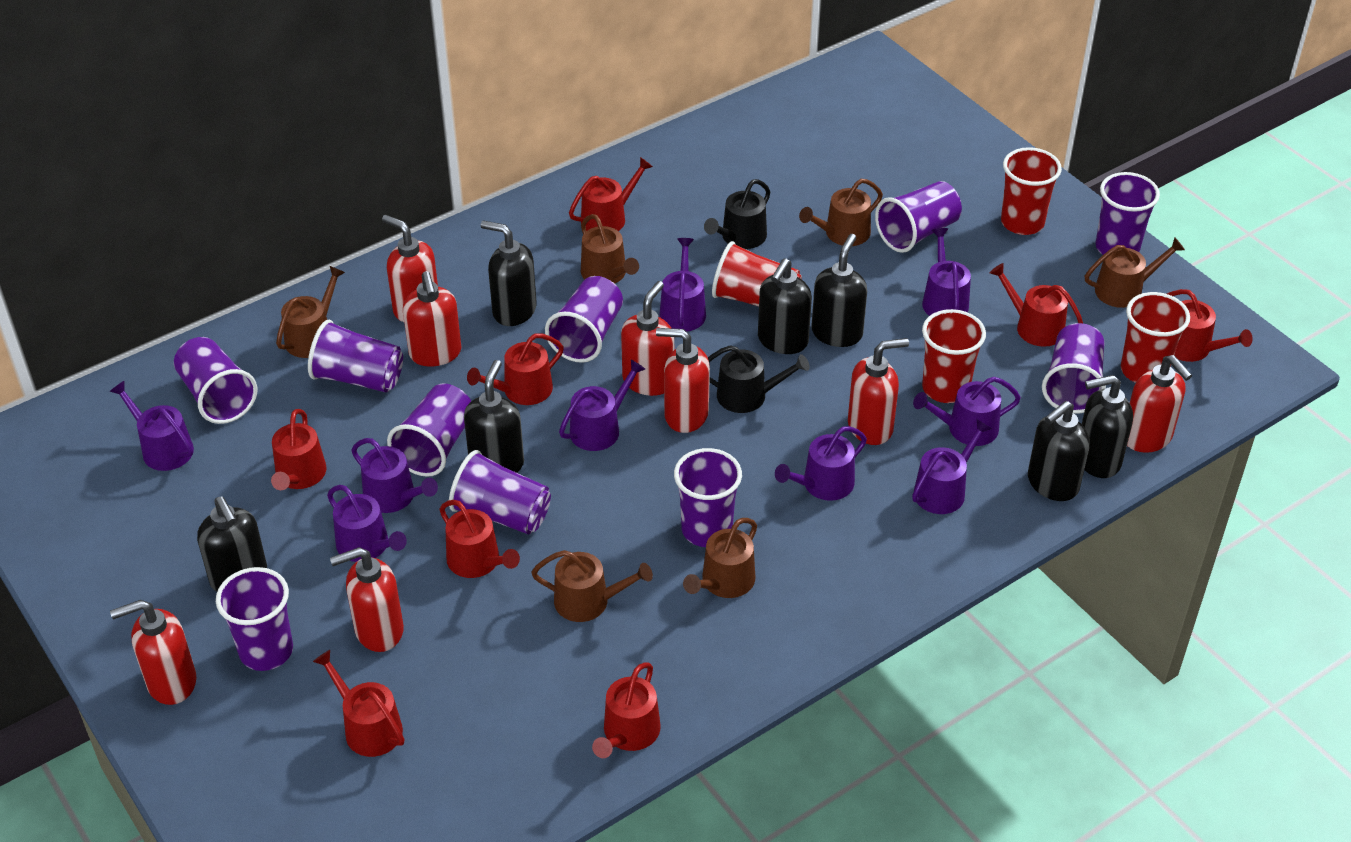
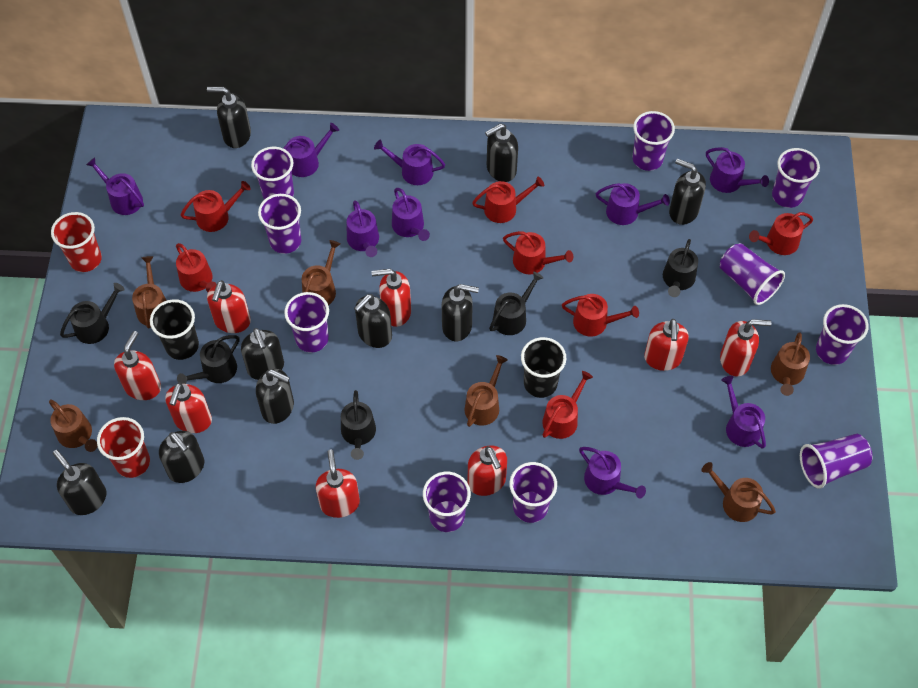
black cup: none = 0 -> [150,299,199,360] [521,337,566,398] = 2
black soap dispenser: [197,496,267,592] [464,360,524,473] [481,220,537,326] [758,258,812,354] [811,234,867,347] [1028,401,1090,501] [1082,375,1133,478] = 7 -> [53,450,107,515] [159,431,204,483] [207,87,251,148] [241,328,284,380] [256,369,294,424] [354,294,392,348] [442,284,479,341] [485,123,518,182] [669,159,706,225] = 9
black watering can: [704,179,770,249] [708,345,810,413] = 2 -> [60,283,125,344] [177,335,240,384] [341,390,376,460] [489,272,543,335] [663,239,698,297] = 5
red cup: [712,241,802,307] [922,309,986,403] [1001,147,1062,235] [1121,292,1190,383] = 4 -> [51,212,102,272] [97,417,150,478] = 2
red watering can: [271,409,327,490] [313,650,404,757] [439,500,520,578] [467,333,564,405] [569,157,653,231] [592,662,661,758] [990,263,1083,347] [1167,289,1253,362] = 8 -> [176,243,217,292] [181,181,251,232] [472,177,544,223] [503,231,573,275] [542,371,593,439] [562,294,639,337] [749,212,813,255] = 7

